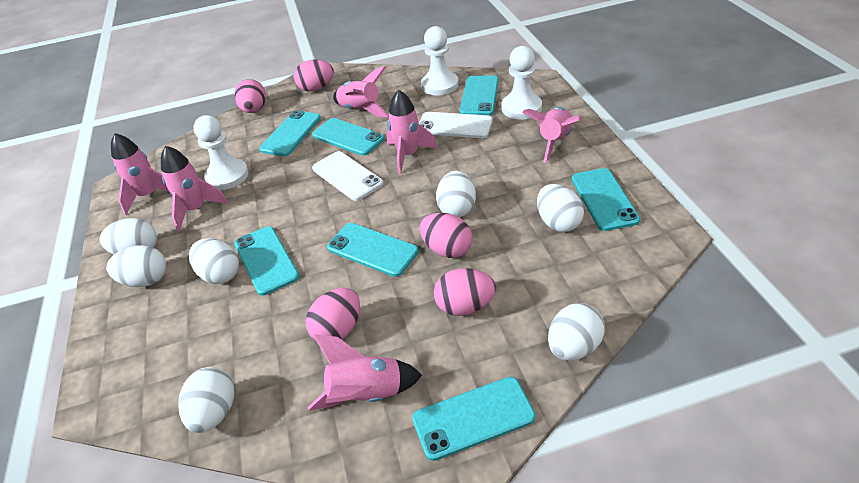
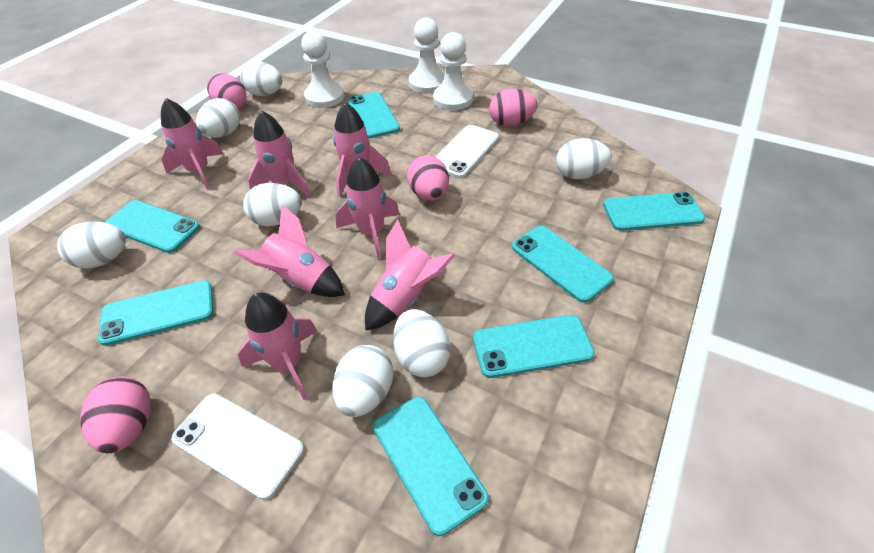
pink egg: [234,79,266,113] [294,60,334,92] [305,288,360,342] [420,213,472,258] [434,268,496,316] = 5 -> [80,376,151,453] [207,73,247,110] [407,155,449,201] [489,89,537,126] = 4
pink rocket: [111,133,170,215] [161,146,228,231] [308,334,422,410] [333,66,389,117] [386,90,438,174] [522,107,581,163] = 6 -> [161,98,223,190] [234,204,345,297] [238,292,317,400] [248,110,311,197] [333,102,391,197] [335,157,400,259] [365,219,455,331] = 7

